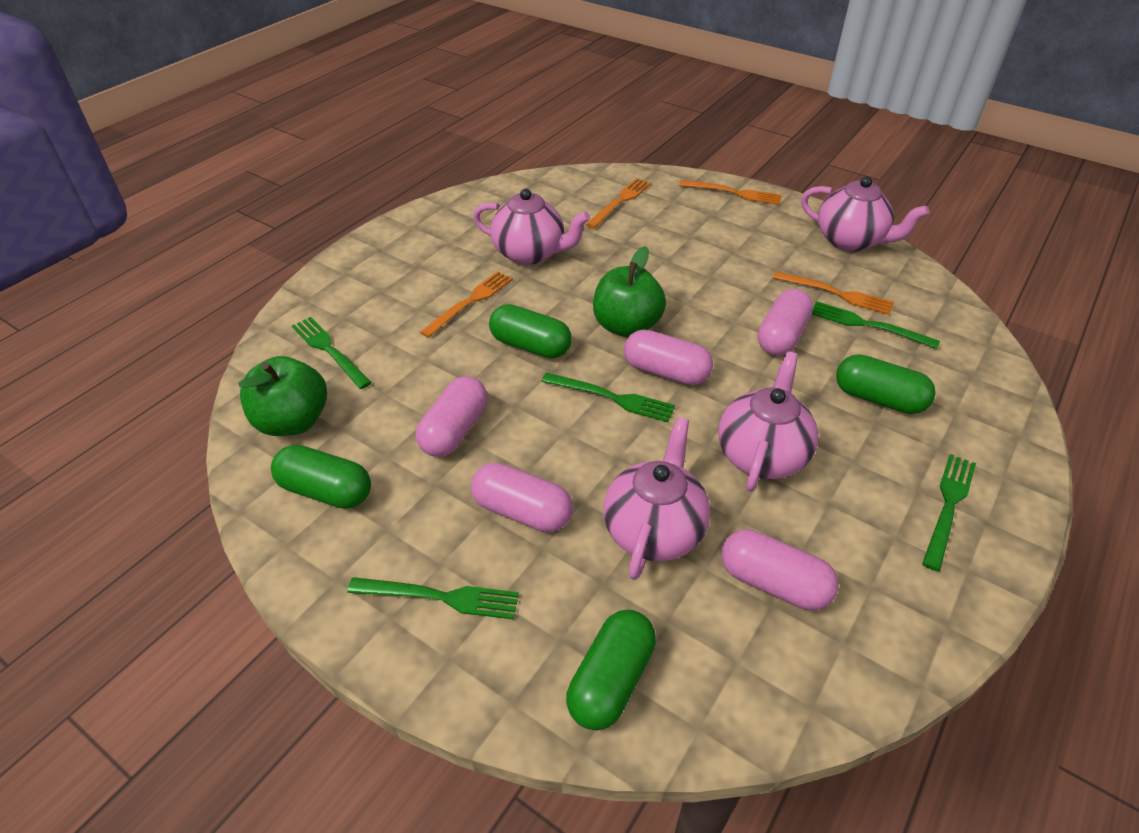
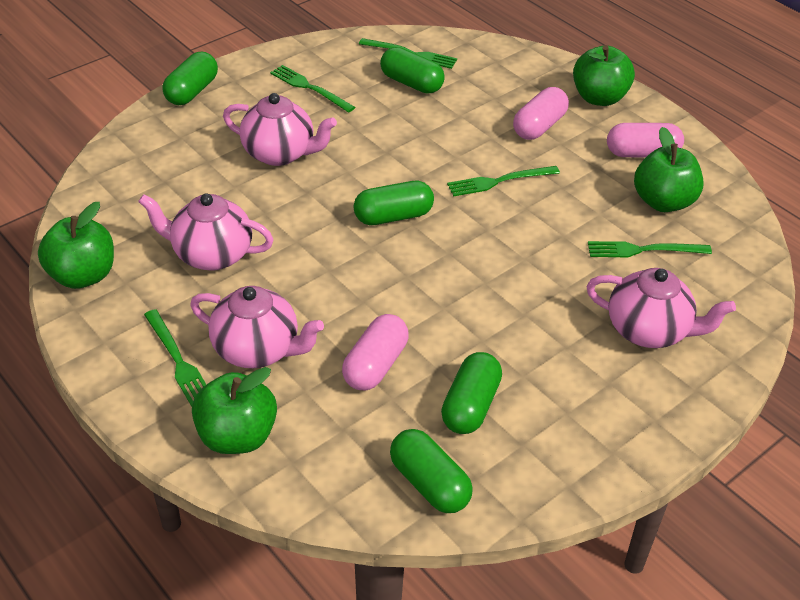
green apple: [238,356,327,436] [593,246,666,337] = 2 -> [38,202,114,289] [192,367,277,454] [573,45,635,106] [634,127,703,212] = 4
green capsule: [271,445,371,509] [489,304,572,359] [566,610,656,730] [836,354,936,414] = 4 -> [162,52,218,105] [354,181,434,225] [380,47,445,94] [390,429,473,513] [441,352,502,434] = 5
orange fork: [420,271,513,338] [586,178,651,228] [679,180,782,205] [773,271,894,315] = 4 -> none = 0
pink capsule: [416,376,488,457] [471,463,573,532] [624,329,713,385] [721,529,839,610] [758,289,813,356] = 5 -> [342,314,409,390] [513,87,569,140] [607,123,684,157] = 3

